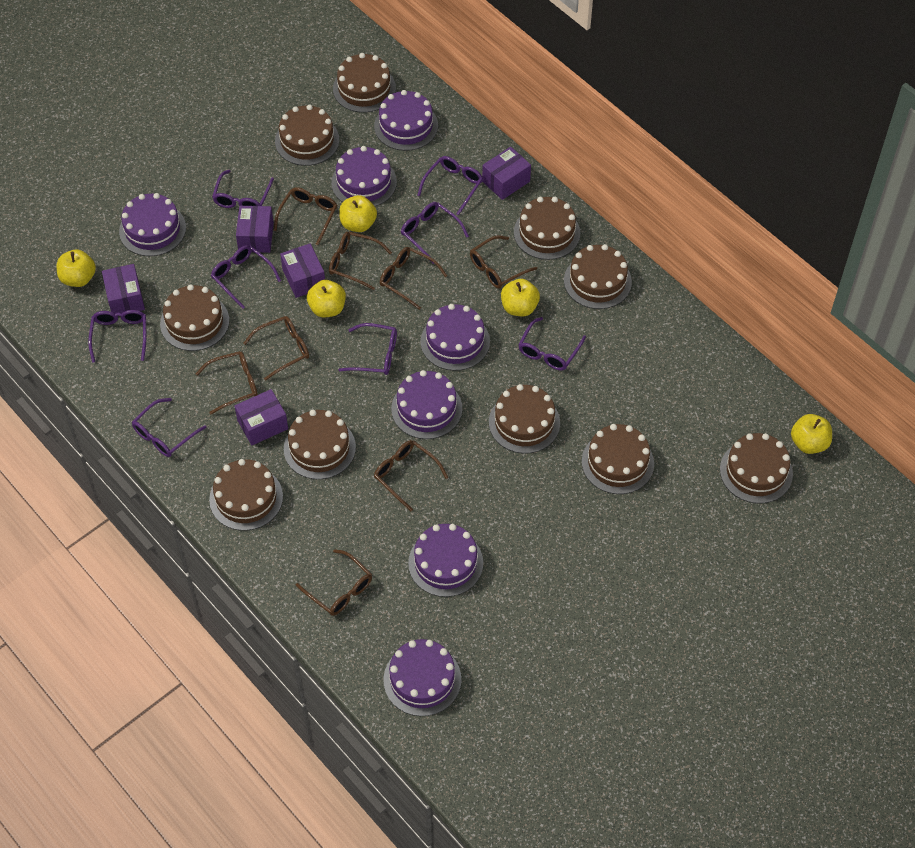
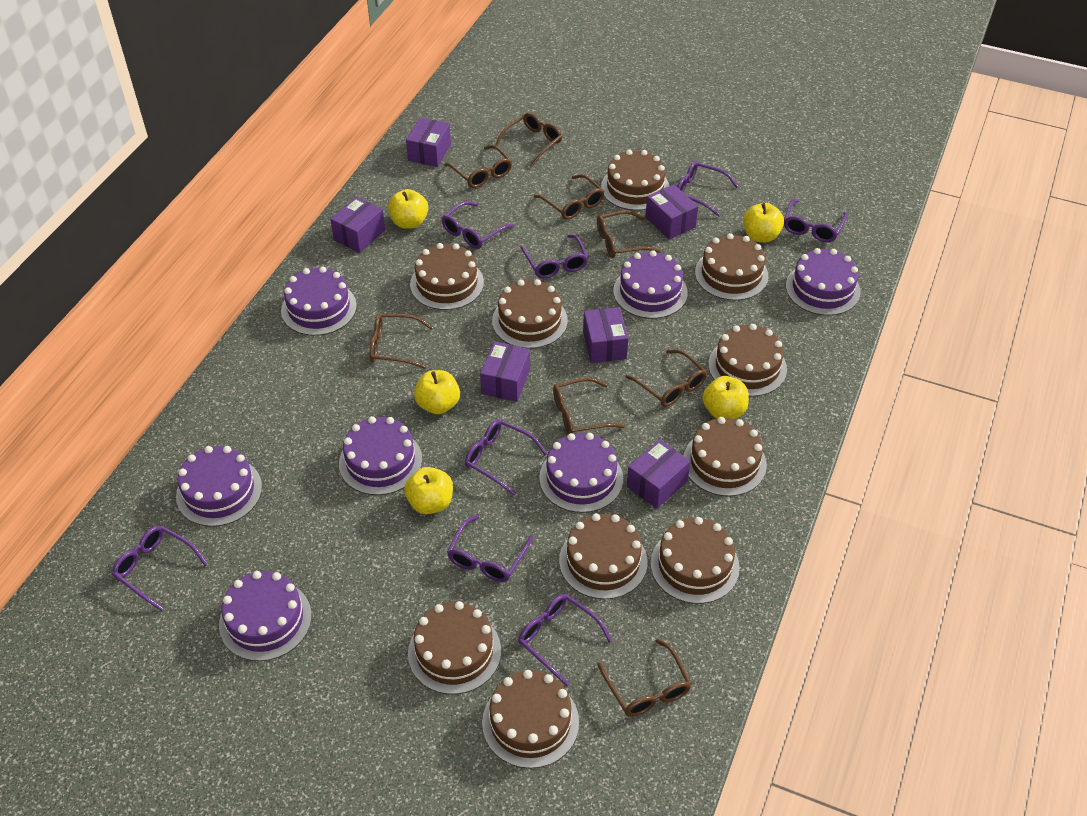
purple box: [102,264,145,313] [235,389,288,445] [236,206,274,253] [280,243,325,298] [482,147,531,200] = 5 -> [330,197,385,253] [406,117,451,167] [480,341,530,402] [583,307,628,363] [627,439,691,509] [645,184,698,240] = 6

